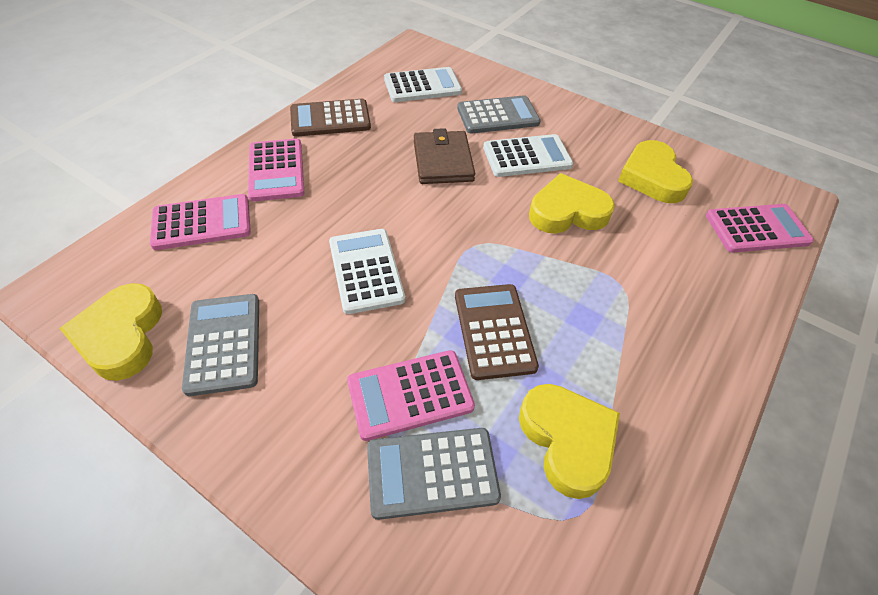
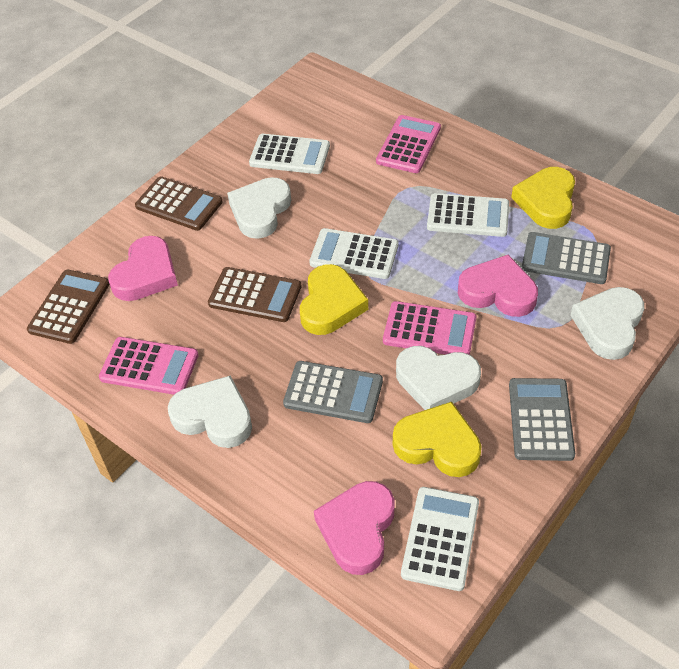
brown calculator: [290,99,371,137] [455,284,539,380] = 2 -> [27,270,110,344] [135,176,223,231] [208,267,302,322] = 3
brown wallet: [414,128,475,184] = 1 -> none = 0
pink calculator: [150,194,251,250] [248,139,304,201] [347,350,475,441] [706,204,814,253] = 4 -> [99,337,198,395] [376,115,441,173] [383,301,476,355] = 3
pink heart: none = 0 -> [108,236,178,301] [314,481,395,575] [458,255,538,317] = 3
white calculator: [329,229,405,314] [384,67,462,102] [483,134,573,177] = 3 -> [249,134,330,174] [309,228,398,279] [401,487,479,591] [427,193,509,237] = 4
white heart: none = 0 -> [168,376,252,448] [227,177,291,239] [396,346,481,410] [570,287,644,360] = 4
yellow heart: [59,283,162,381] [519,384,620,499] [529,173,615,234] [618,140,693,203] = 4 -> [300,264,368,335] [393,402,481,477] [511,167,575,229] = 3

